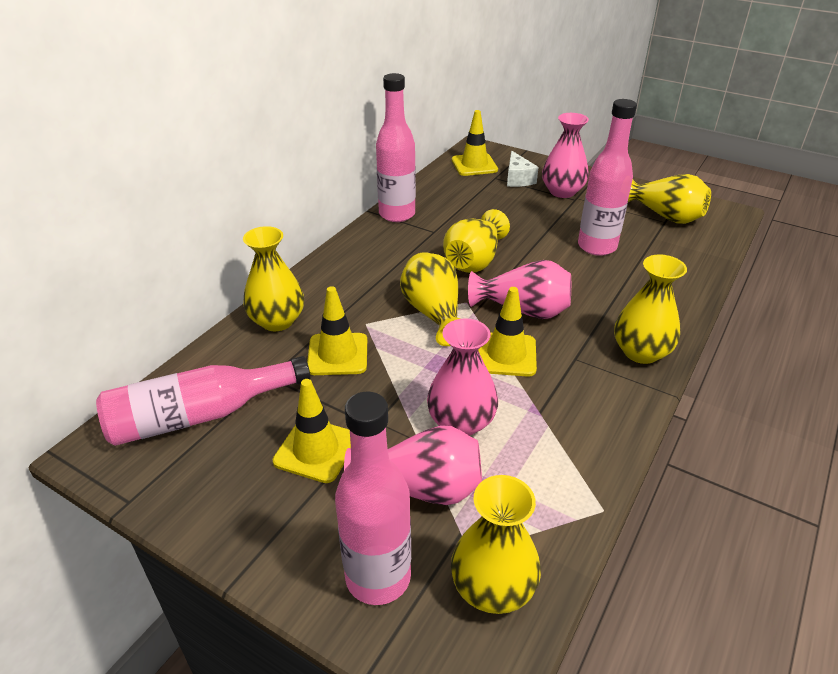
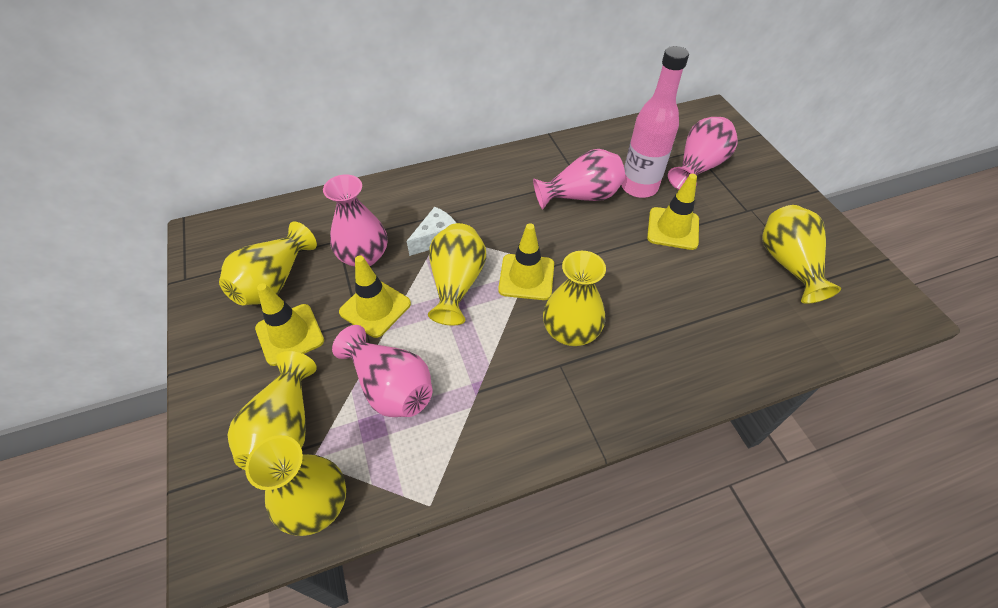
pink bottle: [96,356,311,446] [335,392,411,605] [376,73,416,222] [578,99,637,256] = 4 -> [622,46,689,198] = 1

